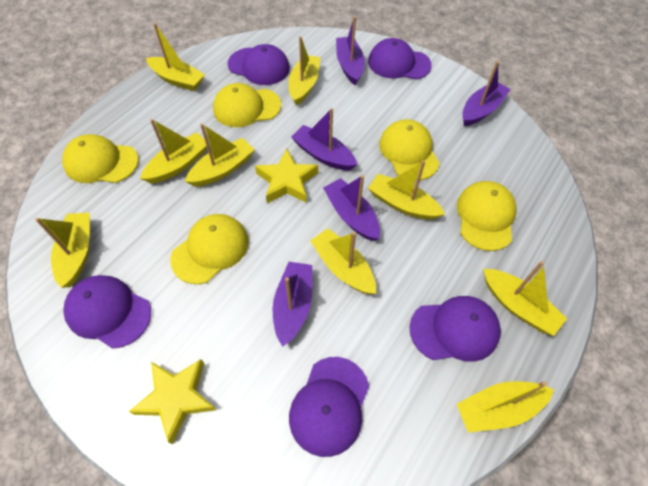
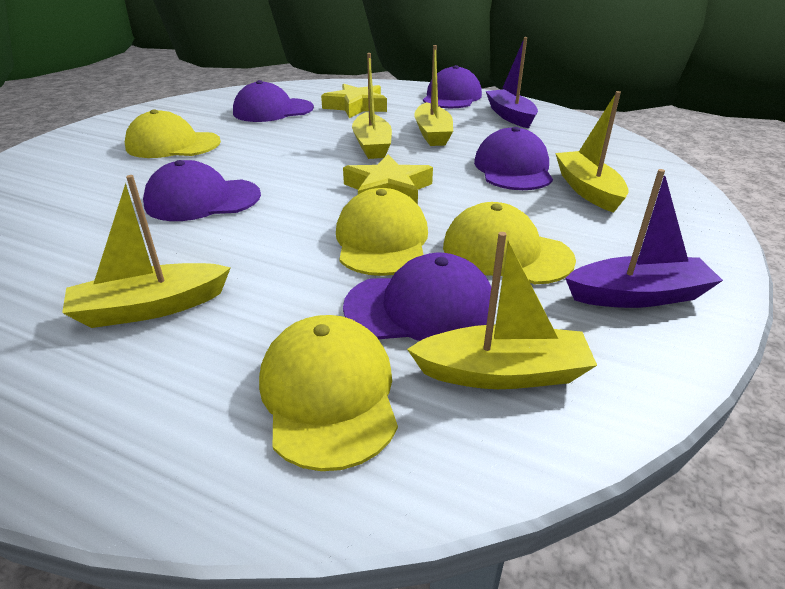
purple boat: [273,262,312,347] [291,108,357,171] [323,175,380,241] [336,16,365,85] [462,61,511,126] = 5 -> [486,37,538,128] [565,169,723,308] = 2
yellow boat: [35,213,90,288] [140,119,207,183] [146,23,205,91] [185,123,255,187] [288,36,321,106] [310,228,376,294] [368,160,445,220] [457,381,554,433] [483,261,567,336] = 9 -> [62,175,231,328] [352,53,392,159] [407,232,597,389] [414,45,453,146] [555,91,629,213] = 5
yellow cap: [62,134,139,183] [170,214,249,284] [213,83,281,127] [379,119,440,181] [457,181,517,251] = 5 -> [125,109,221,158] [259,315,398,471] [336,188,428,276] [443,202,576,284] = 4

